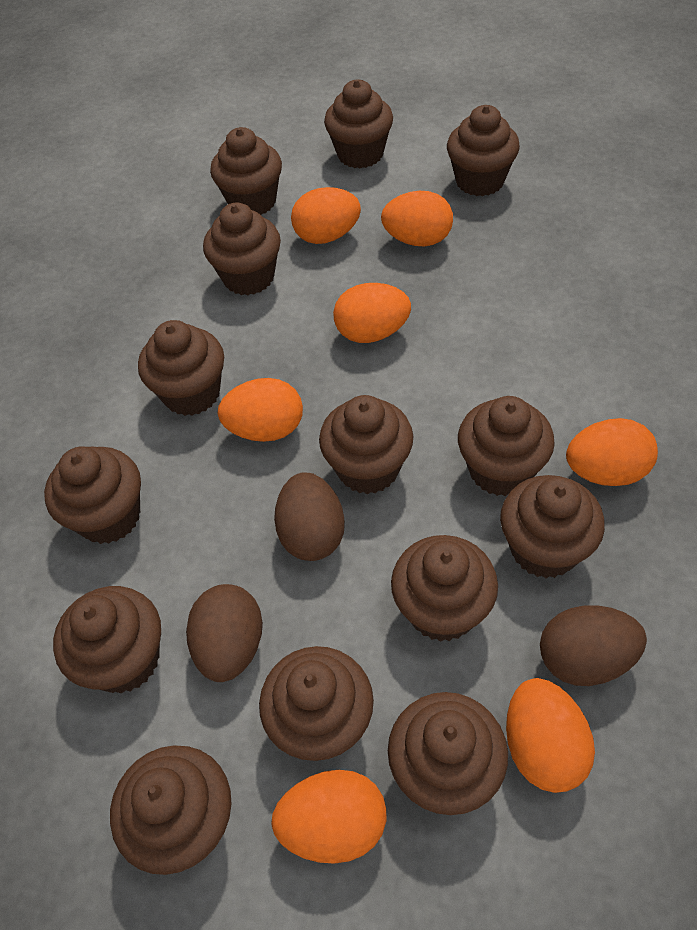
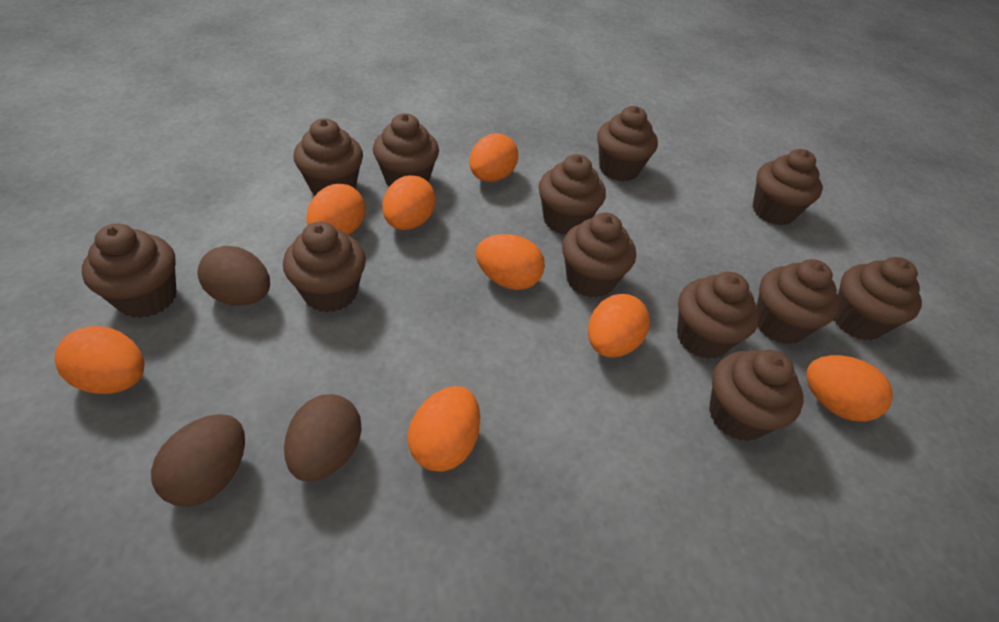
brown cupcake: [44,446,141,544] [53,586,161,694] [110,745,231,875] [138,320,224,416] [203,203,281,296] [210,127,282,215] [259,646,374,761] [319,395,414,494] [324,80,393,168] [388,692,508,815] [391,535,498,642] [447,105,520,196] [458,396,555,496] [500,475,605,578] = 14 -> [82,224,176,318] [283,222,366,313] [294,118,363,195] [373,113,439,187] [538,154,606,234] [562,213,636,298] [597,106,658,181] [677,272,759,359] [709,350,804,441] [752,149,822,225] [757,259,840,344] [834,257,922,340] = 12
orange egg: [218,378,303,442] [271,770,387,864] [291,187,361,244] [333,283,411,343] [381,191,453,246] [506,678,595,793] [566,418,658,486] = 7 -> [55,326,144,394] [306,184,366,235] [382,175,436,230] [408,386,480,472] [469,133,518,182] [476,234,545,290] [588,294,650,358] [807,355,893,422] = 8

